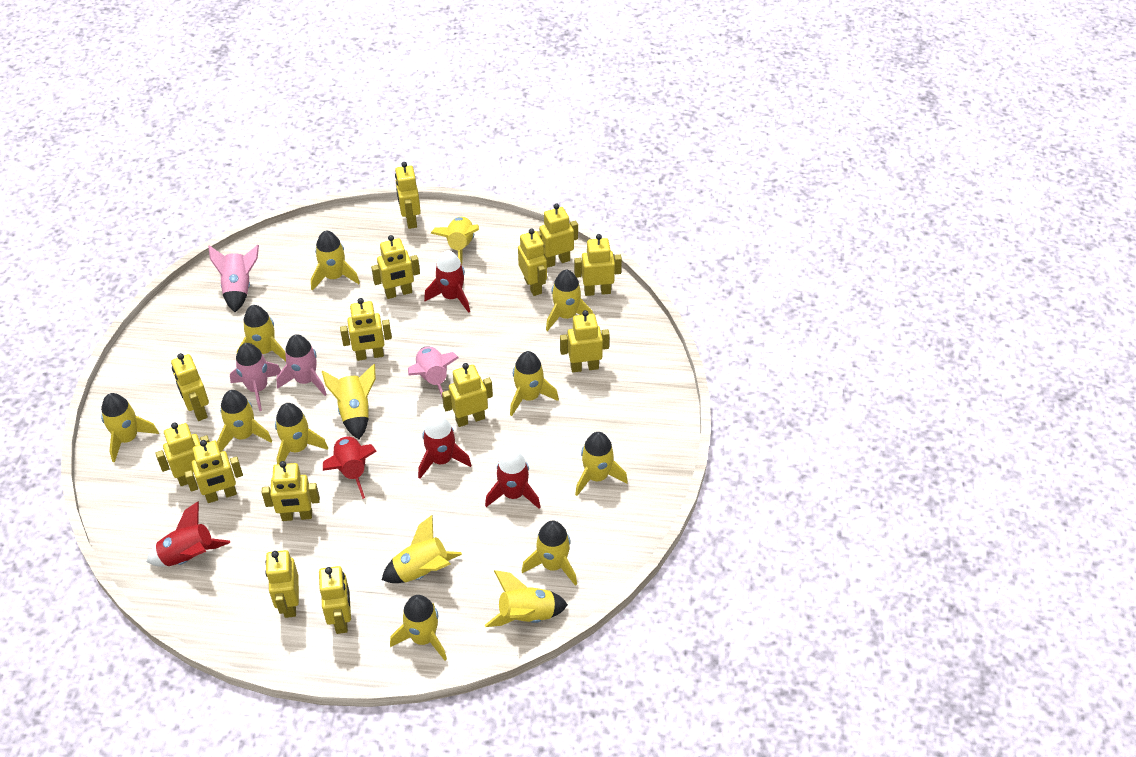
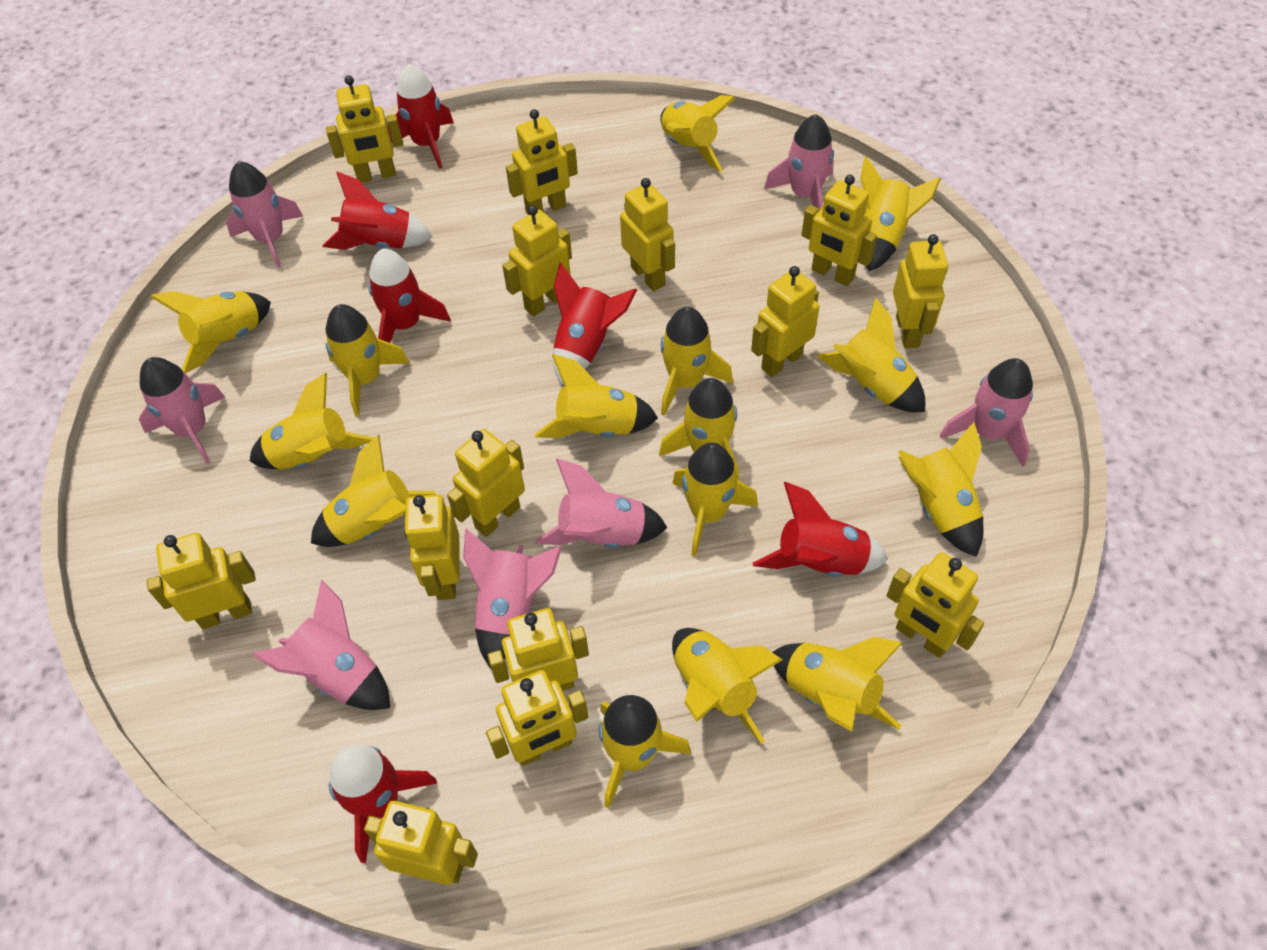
pink rocket: [208,245,259,312] [230,343,281,411] [276,334,327,396] [408,347,459,397] = 4 -> [139,357,225,464] [226,161,303,268] [252,580,390,710] [463,529,562,669] [535,459,667,548] [764,114,834,210] [940,358,1033,467] = 7
red rocket: [147,501,230,566] [323,436,377,499] [418,415,471,479] [424,250,470,313] [485,449,540,509] = 5 -> [322,172,433,250] [329,744,437,863] [368,249,451,343] [387,64,454,169] [553,263,637,385] [753,482,888,577] = 6
yellow rocket: [101,393,159,462] [217,390,272,452] [237,305,286,361] [275,403,328,464] [311,231,360,291] [322,364,376,439] [382,515,462,583] [390,595,447,660] [431,217,479,265] [485,570,568,627] [510,351,559,416] [522,520,577,586] [546,270,593,331] [575,432,628,496] = 14 -> [150,291,271,373] [250,373,375,470] [311,435,435,547] [326,304,410,417] [535,354,658,438] [599,695,691,809] [659,378,739,481] [660,95,736,172] [661,307,733,416] [672,628,782,744] [673,443,758,557] [772,637,902,732] [817,298,925,412] [860,157,941,272] [898,422,983,557] = 15

